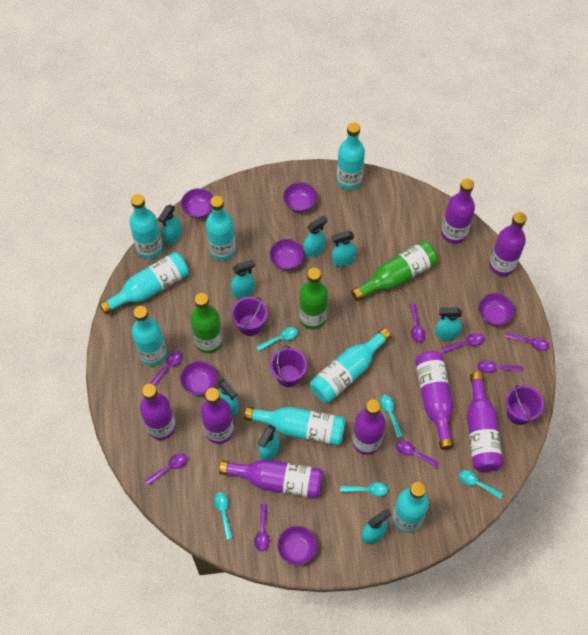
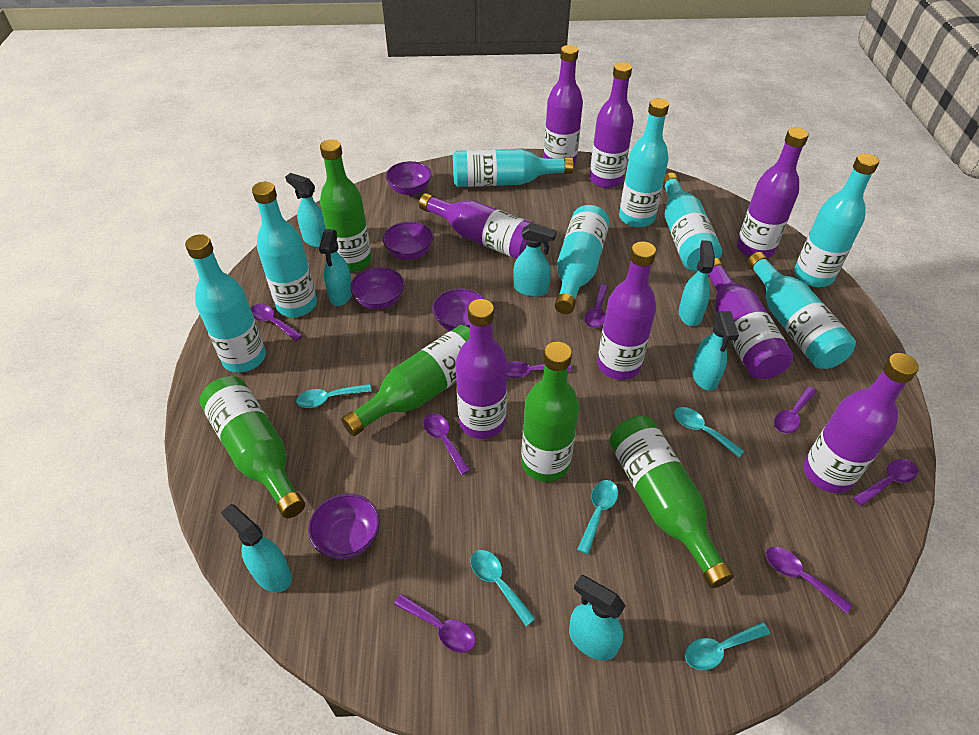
green bottle: [191,293,223,354] [299,268,328,330] [351,241,437,301] = 3 -> [199,376,305,518] [320,139,372,272] [341,325,470,436] [521,342,579,482] [609,416,734,588] = 5
purple bowl: [180,361,217,395] [181,188,214,219] [270,239,304,270] [277,526,317,565] [283,182,317,212] [479,293,515,326] = 6 -> [308,494,380,559] [350,267,404,309] [383,221,433,260] [386,161,432,196] [432,288,485,331] = 5
purple bucket: [231,297,267,336] [270,346,307,387] [506,385,544,425] = 3 -> none = 0
turquoise spray bottle: [158,205,182,245] [218,379,239,416] [231,260,255,298] [258,425,279,460] [304,215,328,258] [332,231,356,267] [361,508,391,545] [435,307,462,341] = 8 -> [221,504,292,592] [285,173,325,248] [319,229,352,306] [513,223,557,297] [569,575,625,661] [679,240,715,326] [692,311,739,391] = 7

